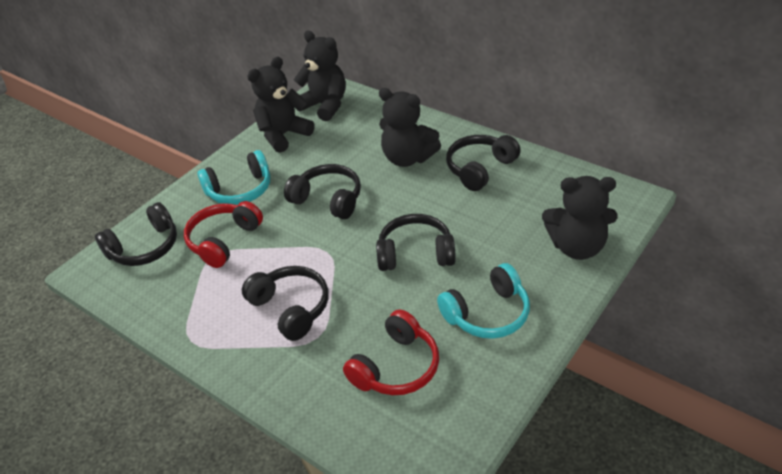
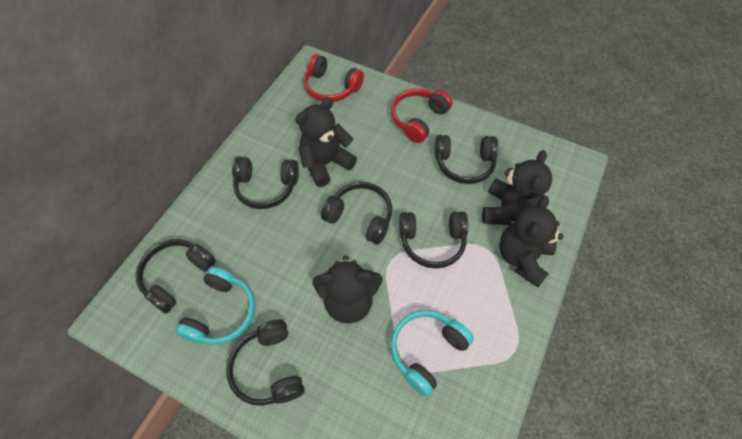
black headphones: [95,202,177,266] [242,266,329,341] [284,164,361,219] [376,214,456,271] [446,135,521,191] = 5 -> [135,239,216,314] [226,319,305,406] [232,157,299,209] [321,182,393,245] [399,211,468,269] [434,135,498,184] = 6

